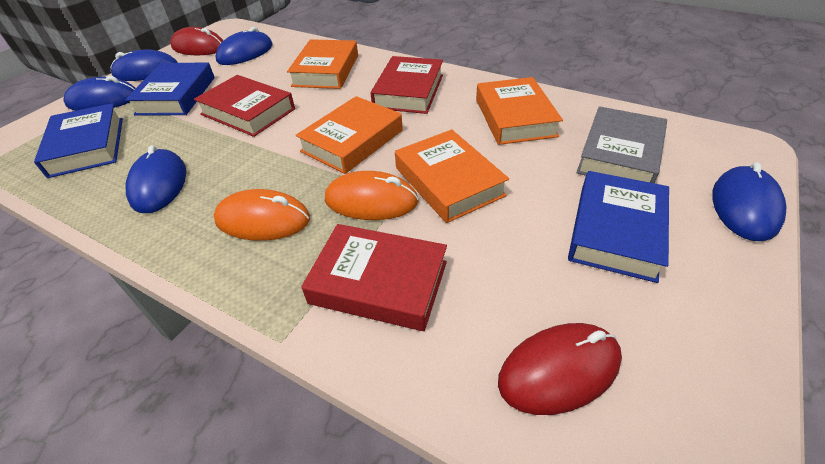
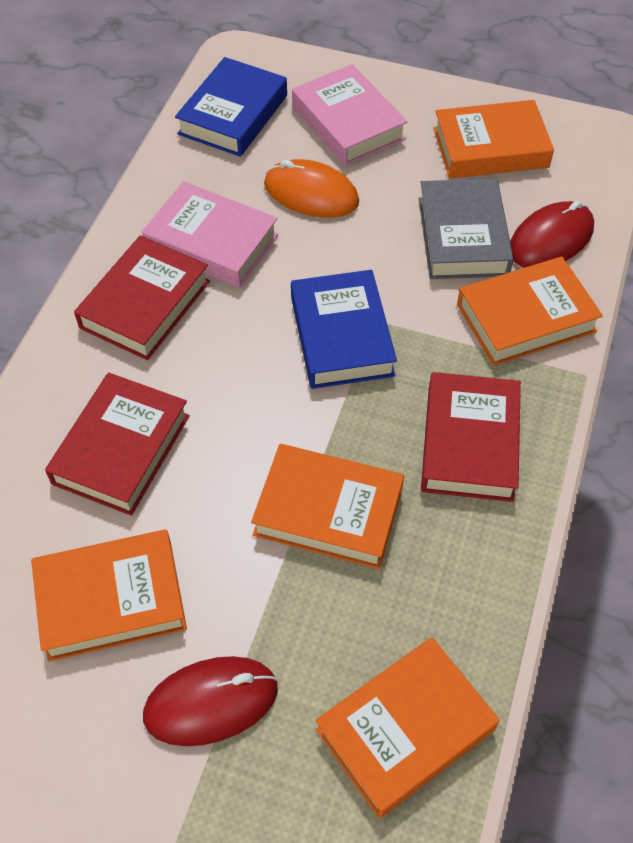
blue book: [34,103,123,178] [125,62,215,116] [568,171,669,283] = 3 -> [175,57,287,157] [291,270,397,389] = 2
blue mouse: [63,76,136,111] [111,49,178,81] [126,145,186,213] [215,27,272,65] [712,162,786,241] = 5 -> none = 0
orange book: [287,39,358,89] [296,96,403,174] [395,129,509,223] [476,77,563,145] = 4 -> [31,530,187,661] [251,444,404,569] [316,637,499,818] [433,100,554,178] [457,257,603,366] = 5
orange mouse: [214,189,310,241] [325,171,419,220] = 2 -> [264,159,359,218] = 1
pink book: none = 0 -> [142,181,278,288] [292,64,407,166] = 2

